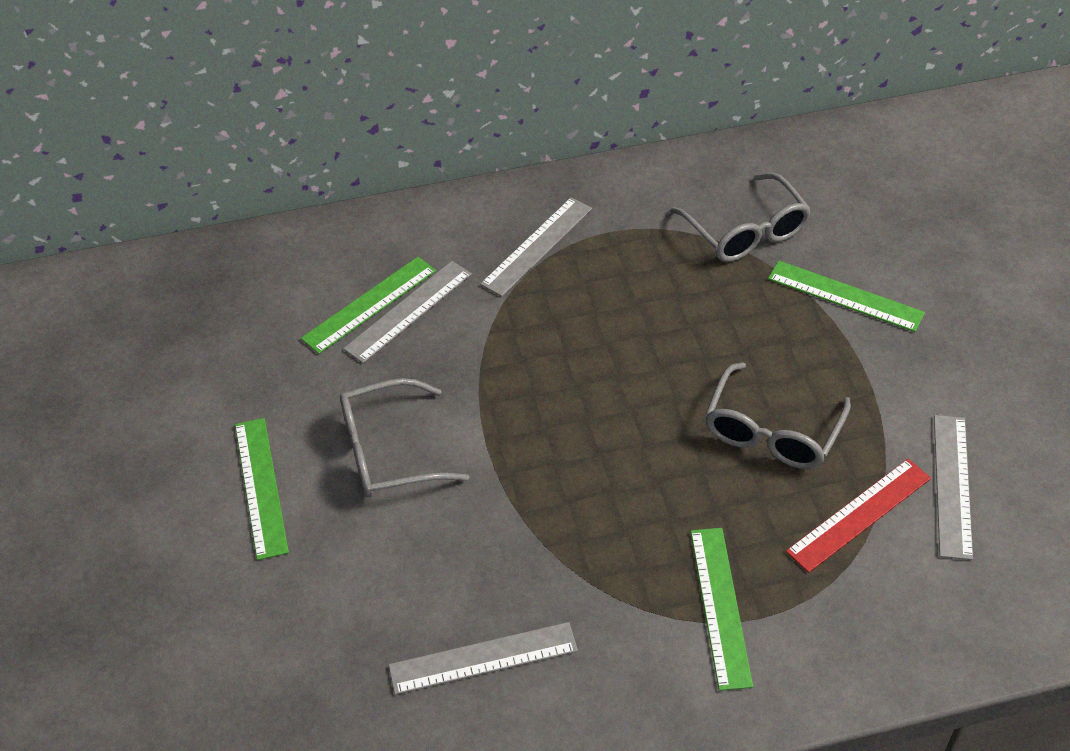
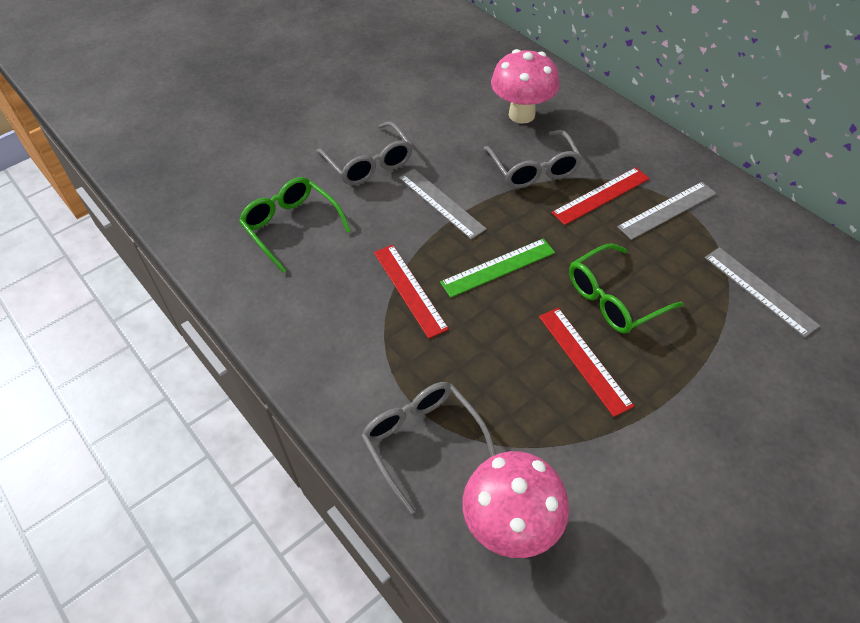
green glasses: none = 0 -> [239,177,351,273] [569,244,684,334] = 2
green ruler: [235,418,289,560] [301,257,436,354] [690,528,753,691] [768,261,925,332] = 4 -> [440,238,555,298] = 1
grey ruler: [343,261,472,363] [389,622,578,695] [480,198,592,297] [934,415,973,560] = 4 -> [399,169,487,239] [617,182,717,240] [705,247,820,338] = 3
pink mushroom: none = 0 -> [462,451,569,558] [491,49,560,124] = 2
red ruler: [786,459,931,573] = 1 -> [374,245,449,339] [539,308,634,417] [551,167,650,225] = 3

